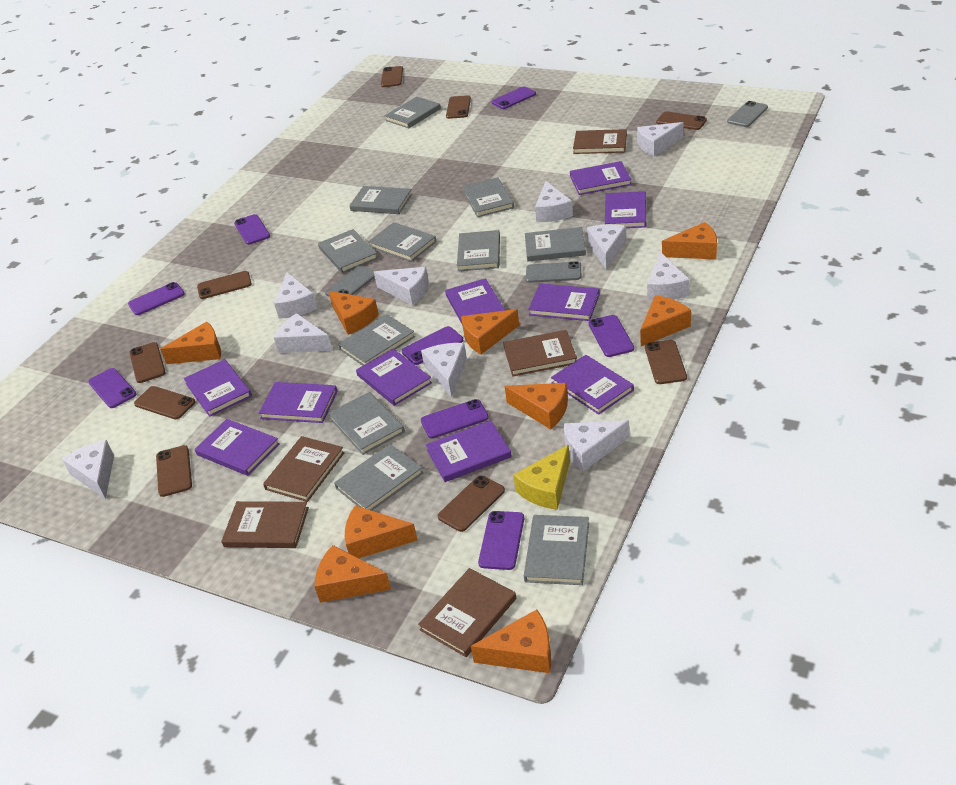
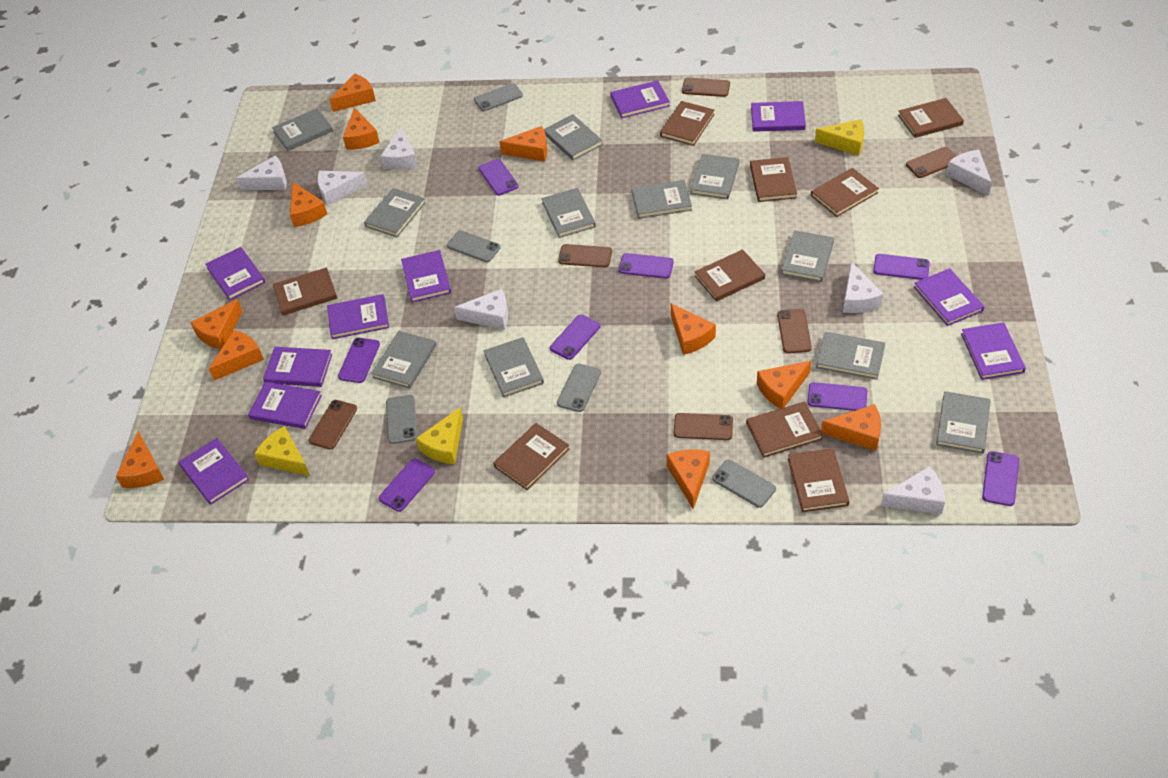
brown book: [221,501,309,548] [263,436,344,502] [418,568,516,657] [503,330,577,376] [573,129,627,154] = 5 -> [273,267,337,316] [493,423,569,490] [660,101,715,146] [695,249,765,301] [746,401,823,458] [750,157,797,202] [788,448,850,512] [811,168,879,217] [898,98,964,138] = 9
brown phone: [129,342,166,383] [134,386,195,419] [156,445,192,497] [197,271,252,299] [381,66,403,87] [438,475,505,532] [446,95,471,119] [645,340,687,384] [656,111,707,130] = 9 -> [309,400,357,450] [558,244,612,267] [674,413,733,440] [682,78,730,97] [777,309,812,353] [906,147,956,178] = 6
grey phone: [325,265,375,297] [526,261,581,283] [727,101,768,127] = 3 -> [386,395,417,444] [447,230,501,262] [474,83,523,111] [557,364,601,412] [712,460,776,508] = 5
orange cheese: [160,322,221,364] [314,545,391,603] [328,291,379,335] [345,505,418,558] [461,309,519,355] [471,610,551,673] [505,383,568,429] [640,295,691,346] [662,222,717,259] = 9 -> [116,432,164,488] [190,299,243,349] [209,330,264,381] [290,182,327,227] [329,74,376,112] [343,107,380,150] [499,126,547,162] [666,449,710,509] [671,304,716,355] [757,361,811,409] [821,404,881,451] = 11
white cheese: [62,440,114,499] [274,272,318,319] [274,313,333,353] [374,267,429,305] [421,343,467,398] [535,181,573,222] [563,420,629,471] [587,224,627,270] [637,122,684,156] [647,252,690,301] = 10 -> [236,156,287,190] [317,171,368,206] [381,127,418,170] [454,289,508,330] [843,262,884,313] [881,466,945,514] [946,150,992,196] = 7
yellow cheese: [513,445,570,510] = 1 -> [254,426,310,476] [416,407,463,464] [815,119,864,156] = 3

